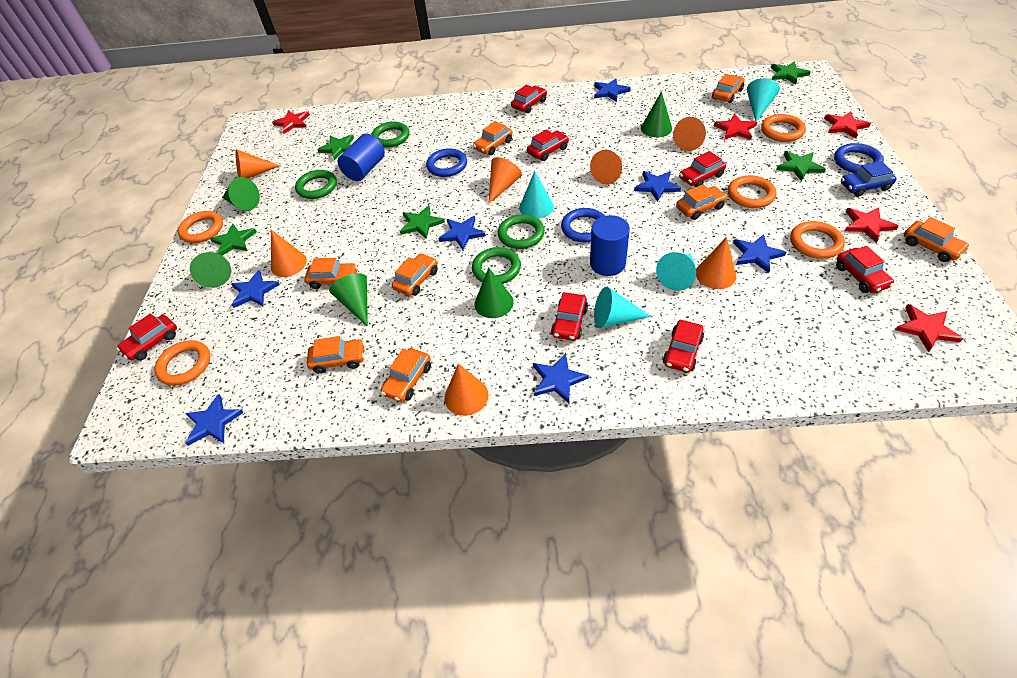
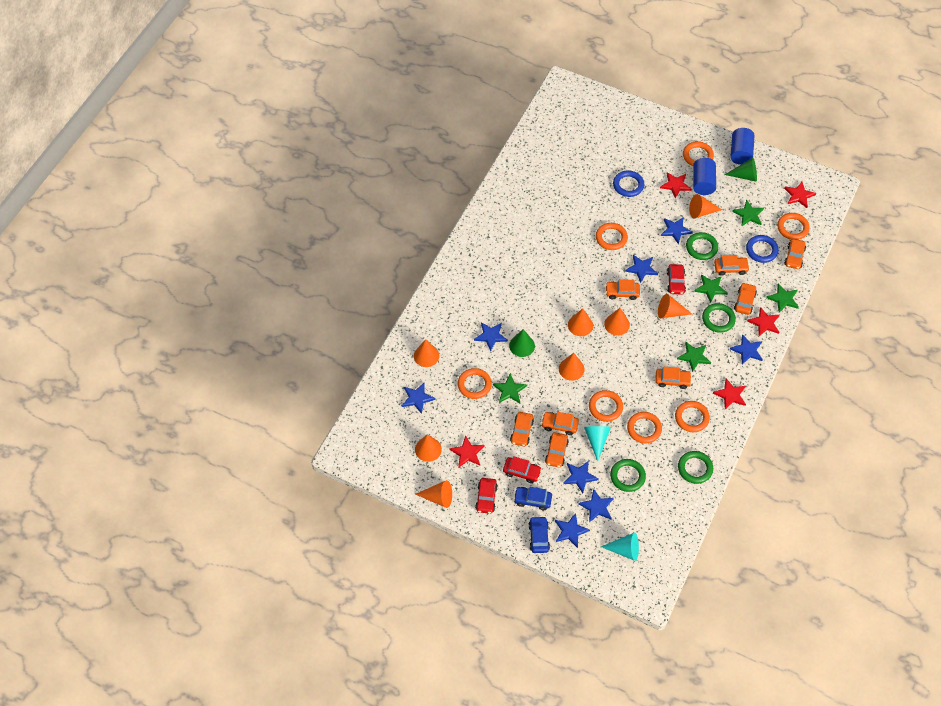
blue car: [841,161,897,197] = 1 -> [514,487,552,510] [528,516,550,553] = 2
blue ring: [426,148,467,177] [561,208,605,242] [834,143,884,173] = 3 -> [613,170,644,197] [746,235,779,263] = 2
blue star: [185,394,244,446] [231,270,280,308] [439,216,486,250] [533,353,589,403] [594,78,631,102] [634,171,681,202] [733,234,786,273] = 7 -> [402,382,436,414] [474,322,508,352] [555,513,590,548] [563,461,599,493] [578,489,614,522] [625,255,658,283] [661,217,693,244] [730,334,763,365] = 8
green cone: [190,252,231,288] [222,177,260,211] [329,273,368,327] [474,268,514,318] [641,91,672,137] = 5 -> [509,329,535,357] [724,158,757,182] = 2
orange cone: [235,149,280,178] [271,230,307,277] [445,363,489,416] [488,157,522,204] [590,150,622,184] [673,117,706,151] [696,237,736,289] = 7 -> [414,339,439,367] [415,434,442,462] [415,480,452,508] [559,353,585,381] [568,308,593,336] [604,308,630,336] [658,294,692,318] [689,194,722,218] = 8
orange ring: [154,340,210,386] [178,211,223,243] [728,175,776,208] [761,114,806,142] [790,221,845,259] = 5 -> [458,368,492,399] [589,390,623,422] [596,223,628,250] [627,412,662,444] [675,401,710,432] [683,141,714,166] [777,213,810,240] = 7
red car: [117,313,177,360] [511,85,547,113] [527,129,569,161] [551,292,588,341] [663,320,704,373] [679,151,726,187] [836,246,894,293] = 7 -> [475,478,498,514] [503,456,542,483] [667,264,686,294] = 3
turquoise cone: [519,171,554,219] [594,287,651,328] [656,252,696,291] [747,78,780,122] = 4 -> [584,426,611,461] [601,533,639,561] = 2

